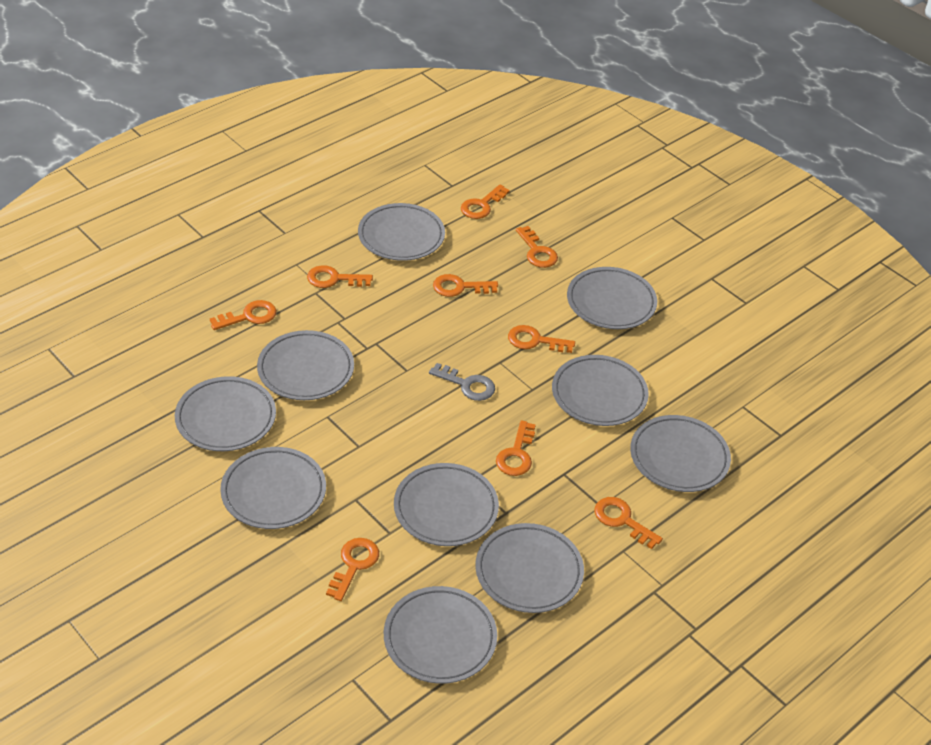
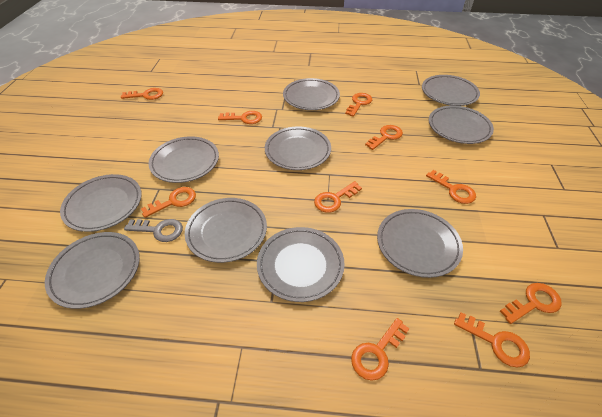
orange key: [210,300,277,330] [307,265,373,288] [326,538,379,601] [433,274,498,297] [461,185,510,219] [496,420,536,476] [508,325,575,353] [516,226,558,268] [594,497,663,549] = 9 -> [121,88,163,100] [141,187,196,218] [218,111,262,124] [314,181,362,213] [345,93,372,117] [351,318,409,381] [365,125,403,150] [426,170,476,204] [454,312,530,367] [500,283,562,324] = 10

